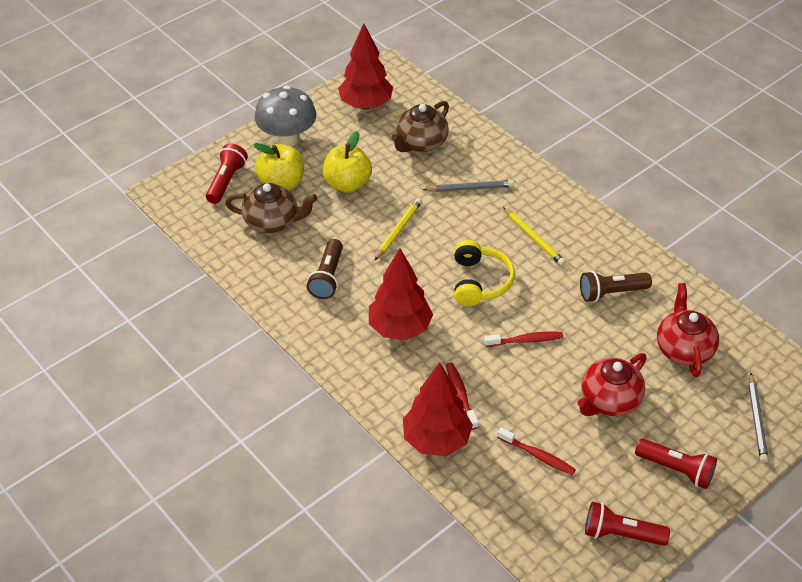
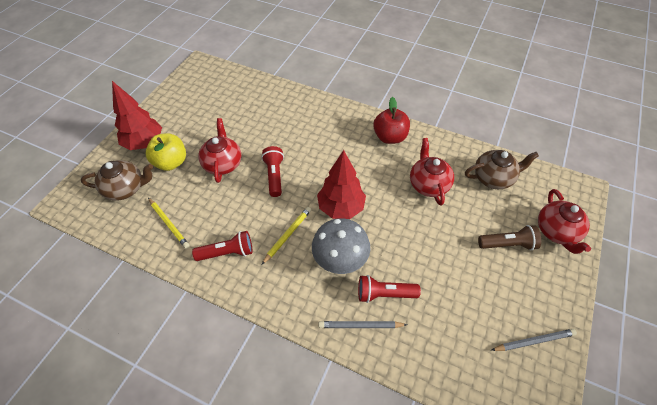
brown flashlight: [307,239,343,299] [580,271,652,302] = 2 -> [478,225,541,250] = 1
red apple: none = 0 -> [373,97,410,144] = 1
red teapot: [578,353,647,416] [657,283,719,377] = 2 -> [198,118,242,183] [410,138,454,206] [538,189,591,254] = 3
red toothbrush: [446,362,479,430] [484,331,563,347] [497,427,576,475] = 3 -> none = 0
red tree: [338,23,393,110] [369,248,433,340] [403,362,473,456] = 3 -> [112,81,162,150] [317,150,366,219] = 2
yellow apple: [253,143,304,190] [323,131,372,193] = 2 -> [146,133,186,171] = 1
yellow headphones: [454,240,515,306] = 1 -> none = 0

